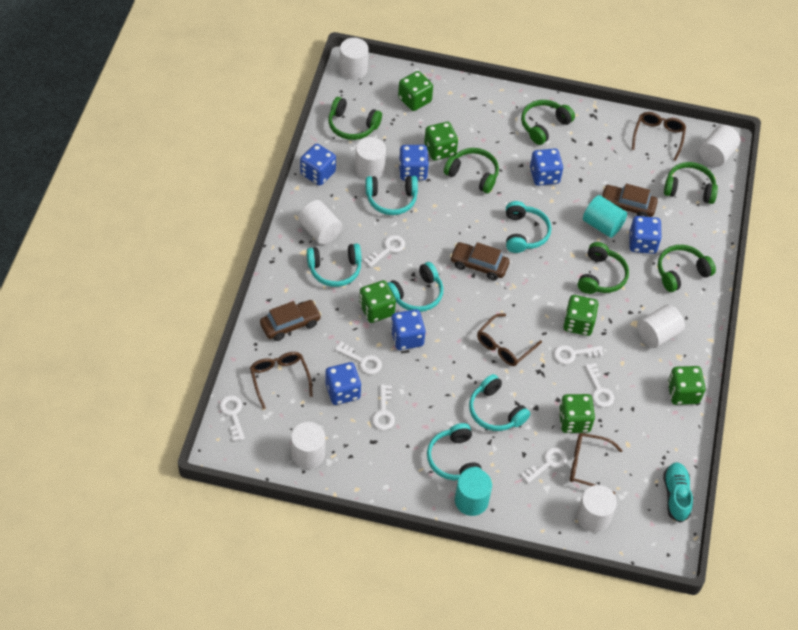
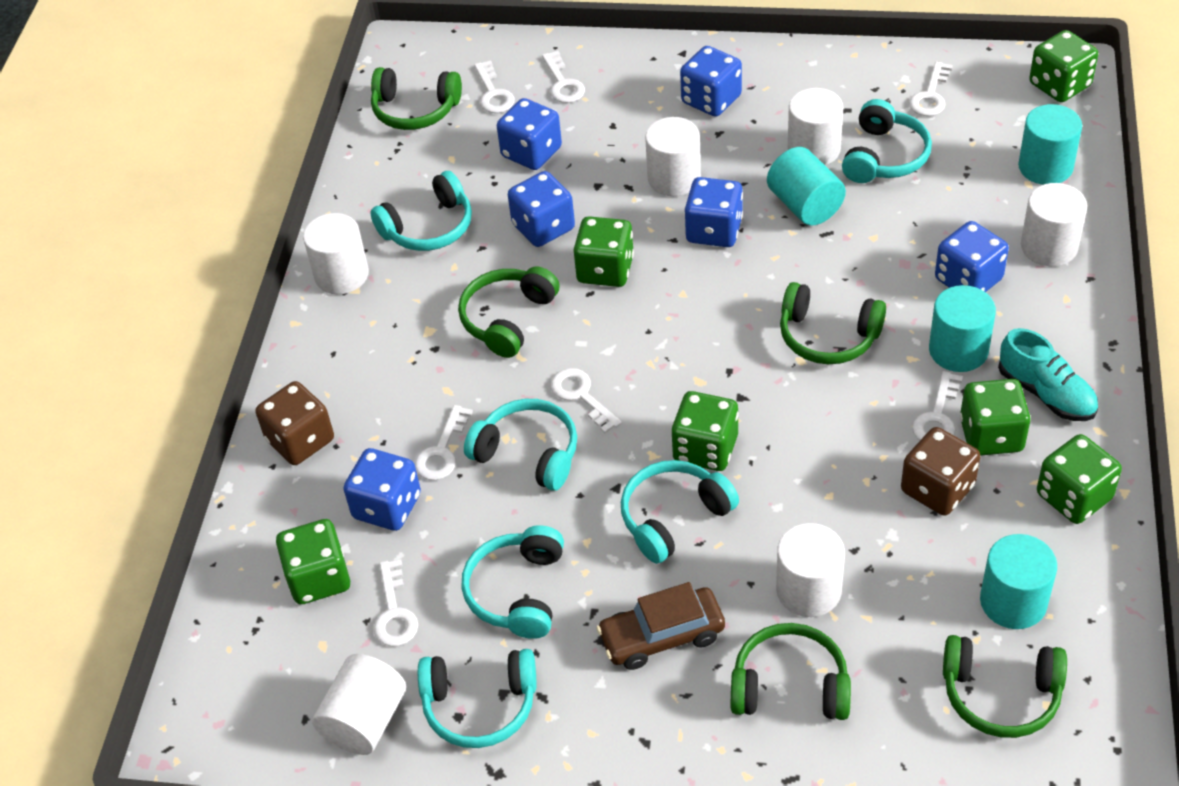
brown car: [260,300,322,341] [450,242,510,281] [602,184,658,217] = 3 -> [596,582,725,670] = 1
brown dice: none = 0 -> [255,381,334,465] [901,427,981,516] = 2
brown glasses: [250,352,313,409] [477,314,542,366] [570,433,623,495] [632,112,686,161] = 4 -> none = 0
green headphones: [328,97,382,140] [444,148,499,193] [521,100,575,145] [578,242,629,294] [658,245,716,292] [664,162,718,204] = 6 -> [371,67,462,130] [458,266,560,358] [731,623,851,720] [780,282,886,364] [943,635,1067,738] = 5
turquoise cylinder: [455,469,492,516] [583,195,627,238] = 2 -> [767,147,846,225] [929,285,996,372] [980,534,1057,629] [1018,104,1082,185] = 4
white cylinder: [291,422,325,469] [298,200,342,245] [339,38,369,80] [355,137,386,180] [577,485,617,532] [638,304,685,348] [699,125,741,167] = 7 -> [303,213,369,294] [312,654,406,755] [645,117,701,196] [776,523,845,617] [788,88,843,165] [1021,183,1087,266] = 6

